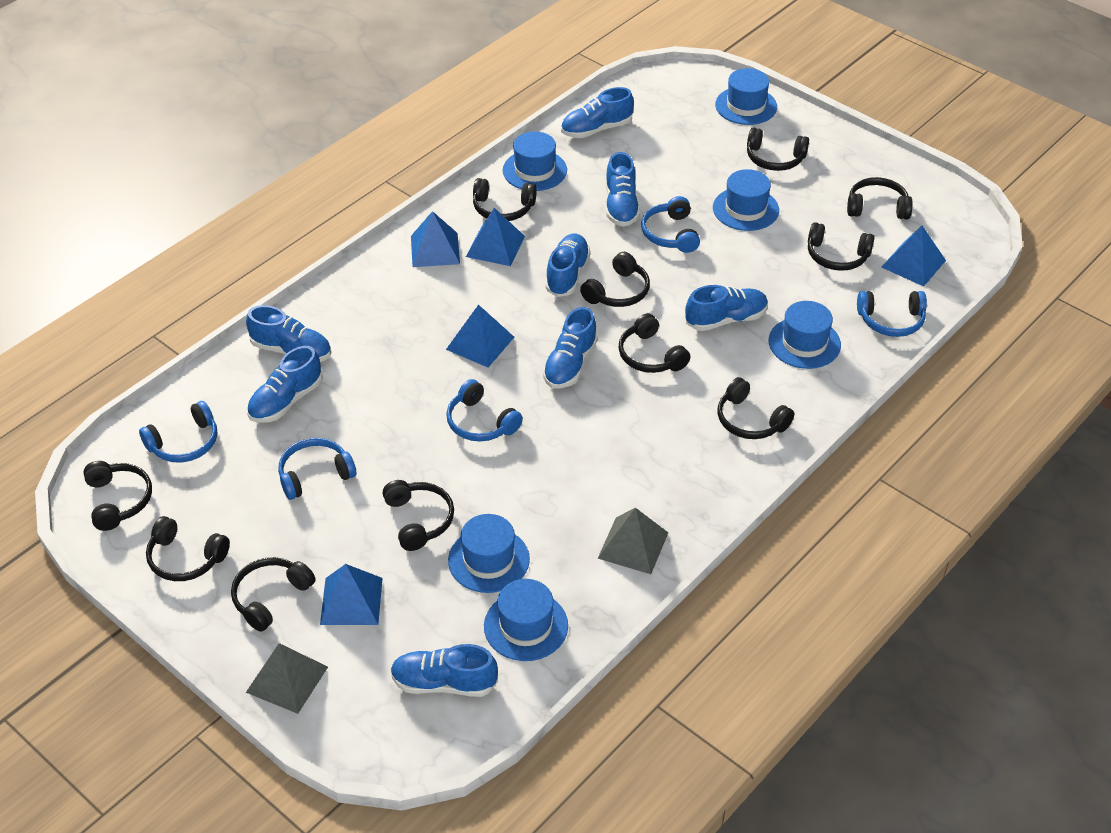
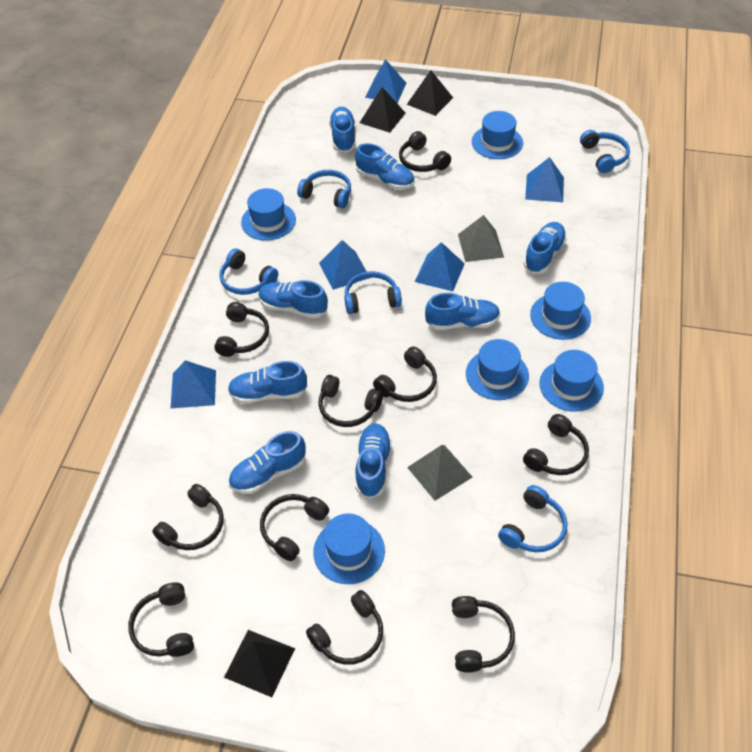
black headphones: [83,461,152,531] [146,516,230,581] [231,557,315,632] [383,480,454,551] [473,178,537,221] [580,252,650,307] [619,313,690,373] [717,377,794,439] [747,128,809,171] [808,222,875,271] [847,177,913,219] = 11 -> [128,582,194,657] [152,484,224,550] [214,302,269,357] [260,494,329,561] [306,590,383,665] [318,375,383,427] [373,346,437,402] [399,131,451,172] [452,596,515,673] [523,414,589,475] = 10
black pyramid: none = 0 -> [224,630,295,697] [360,87,405,133] [407,70,453,116] = 3

